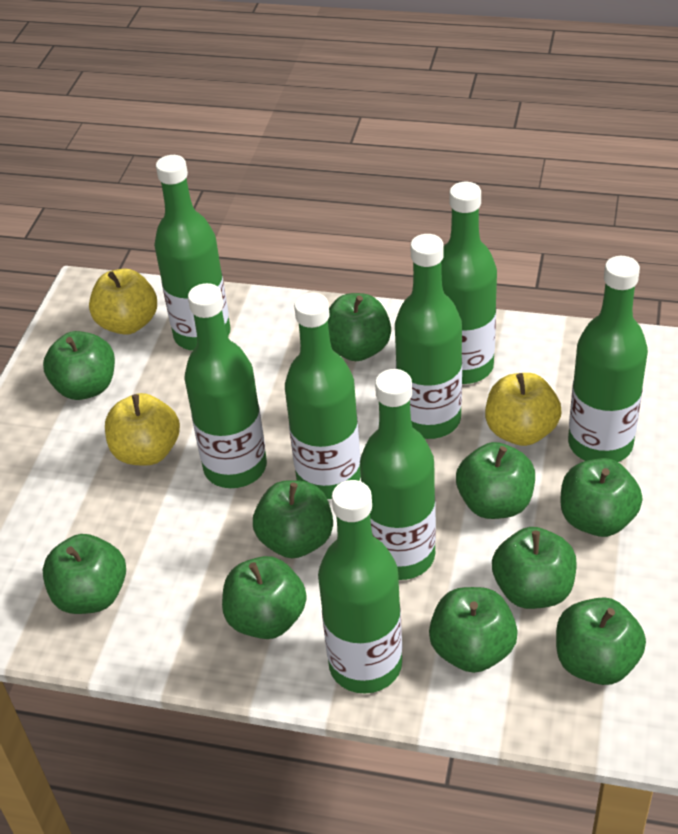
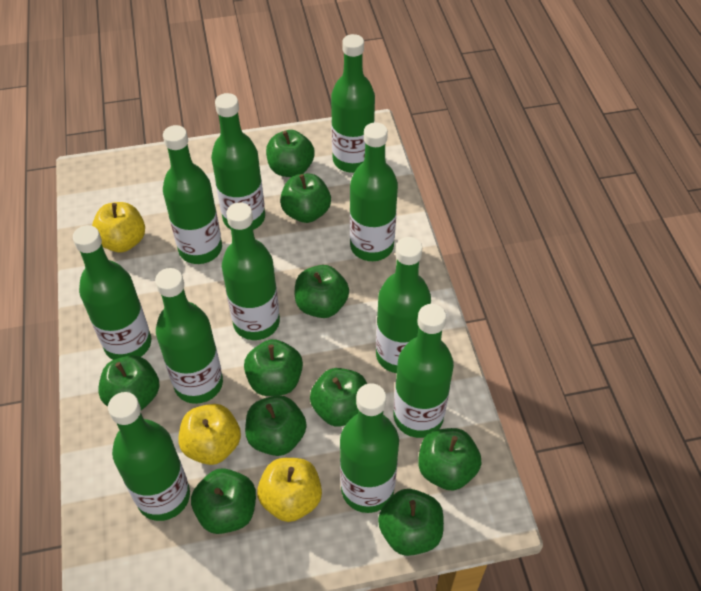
green bottle: [154,155,230,351] [185,283,267,488] [285,292,361,499] [318,480,402,693] [360,369,436,580] [395,234,462,439] [441,182,497,384] [568,256,648,462] = 8 -> [73,225,151,360] [108,392,190,521] [155,268,223,404] [163,125,222,264] [211,93,265,230] [222,202,280,340] [331,34,375,173] [340,383,399,513] [350,122,398,261] [376,237,431,373] [394,304,454,438] = 11

